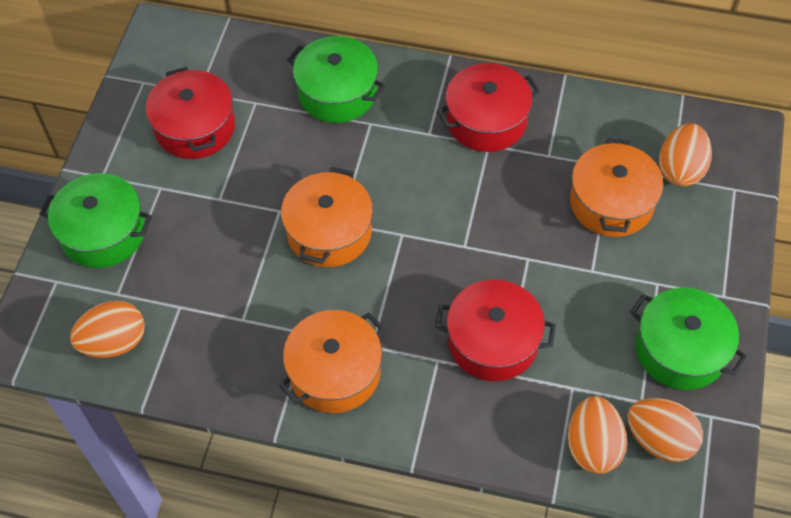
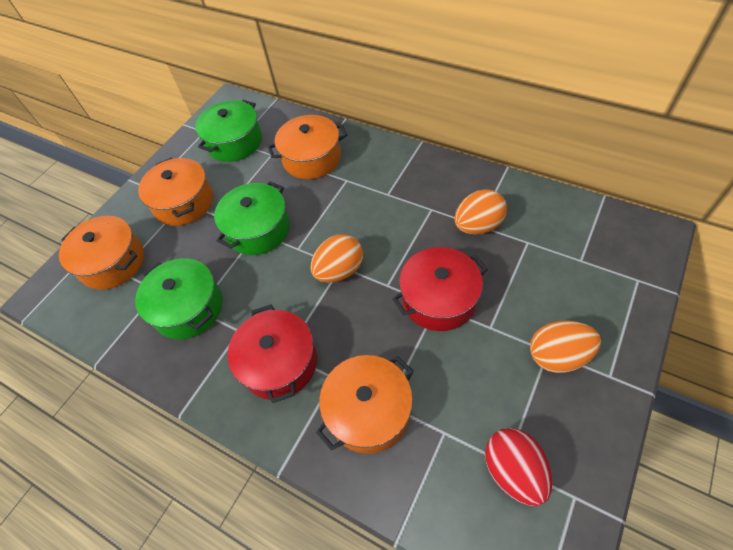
orange egg: [70,301,145,358] [568,396,627,474] [627,398,703,462] [659,123,712,187] = 4 -> [310,234,363,283] [454,189,507,234] [530,320,601,373] = 3
orange pot: [279,310,385,413] [281,167,373,267] [570,138,664,237] = 3 -> [59,216,144,290] [138,158,213,226] [268,115,347,179] [316,355,414,454] = 4
red egg: none = 0 -> [485,428,552,506] = 1
red pot: [146,67,235,159] [435,280,556,381] [437,63,540,152] = 3 -> [227,304,317,403] [392,247,488,331] = 2

